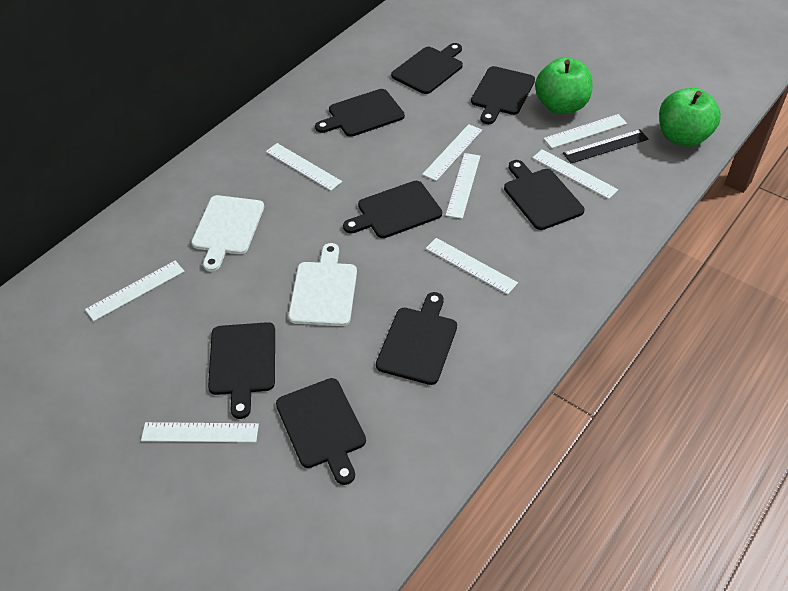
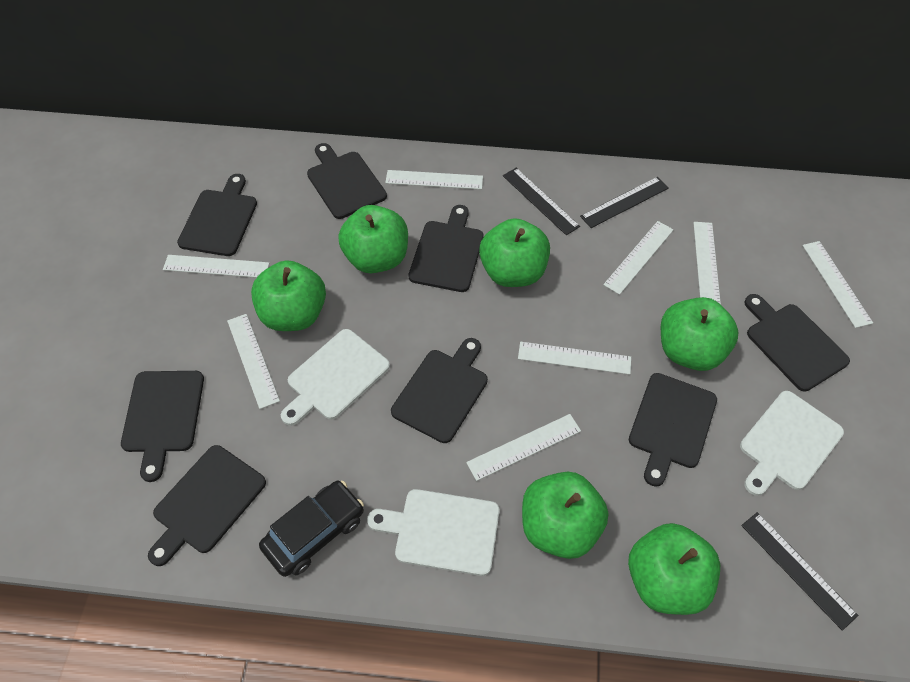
black car: none = 0 -> [259,481,364,577] = 1
black ruler: [563,129,648,163] = 1 -> [503,168,580,235] [580,177,669,228] [741,512,858,631] = 3
green apple: [535,57,592,114] [659,88,721,147] = 2 -> [251,260,326,331] [338,205,408,273] [479,218,550,287] [522,472,608,559] [628,523,720,615] [661,297,738,371] = 6
white cutting board: [191,195,264,272] [288,243,357,326] = 2 -> [281,329,390,426] [367,489,499,576] [740,391,844,496] = 3

